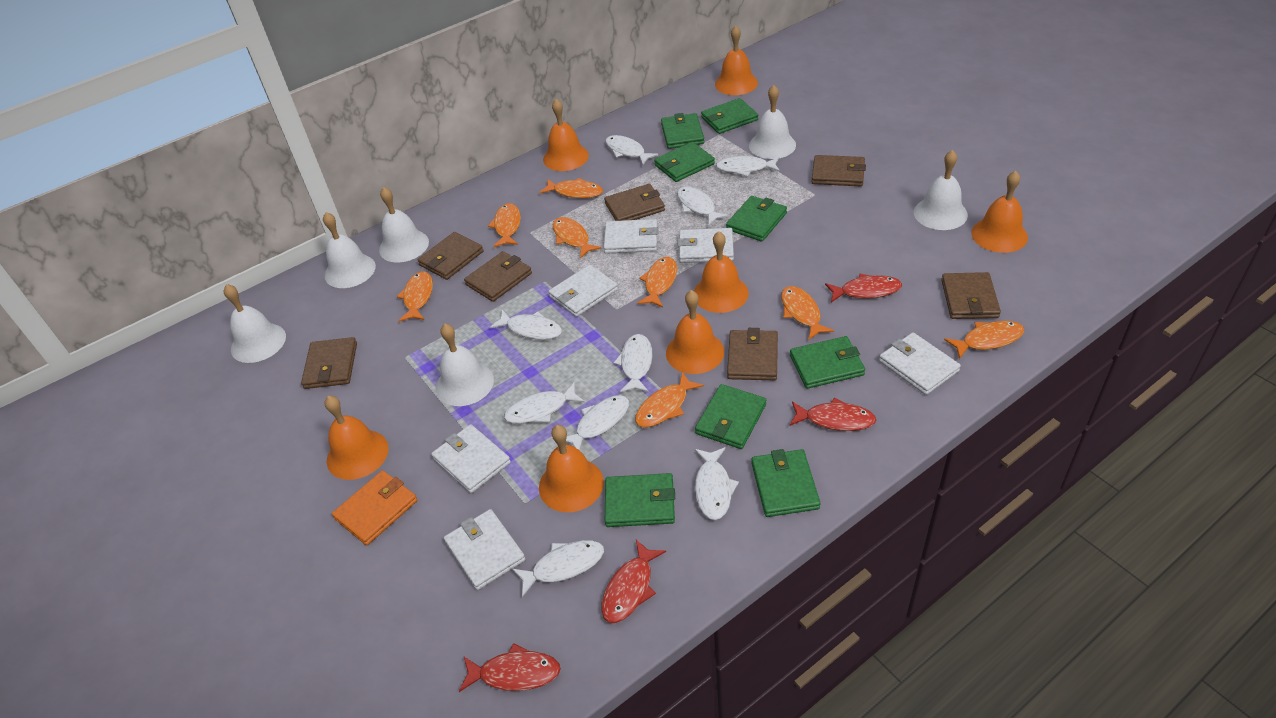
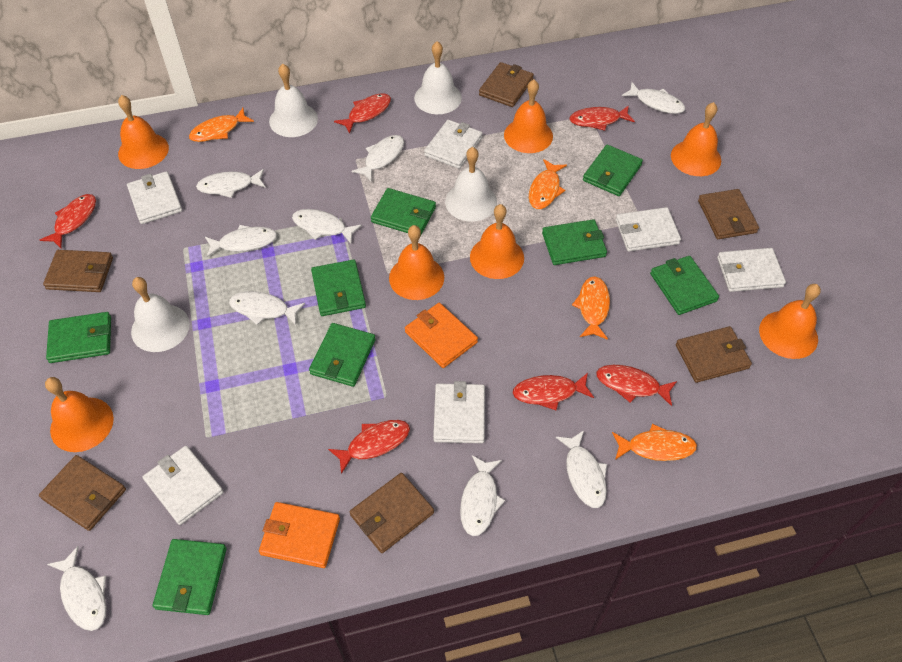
brown wallet: [301,337,357,389] [418,232,483,280] [464,251,532,302] [604,184,665,221] [727,328,778,380] [811,155,866,186] [941,272,1001,319] = 7 -> [39,455,126,531] [43,250,113,292] [350,473,434,553] [479,62,534,107] [676,326,752,383] [698,189,759,239] = 6
orange fish: [397,271,433,322] [488,203,521,247] [539,178,603,198] [553,217,601,259] [635,372,704,427] [637,257,677,308] [781,286,834,340] [944,321,1024,359] = 8 -> [189,108,254,142] [529,159,567,209] [572,276,610,340] [612,424,697,461] = 4
orange wallet: [332,470,417,545] = 1 -> [259,502,340,568] [405,303,478,368] = 2
red fish: [459,643,561,692] [601,540,666,623] [790,398,876,431] [825,274,902,302] = 4 -> [40,194,96,248] [328,420,410,474] [334,93,391,134] [513,373,594,410] [569,105,635,131] [596,365,677,406] = 6
white bell: [224,284,286,363] [323,212,376,288] [379,187,429,262] [436,324,494,406] [749,85,796,159] [914,150,968,230] = 6 -> [131,277,190,352] [269,64,318,137] [414,41,462,114] [445,147,497,222] = 4

